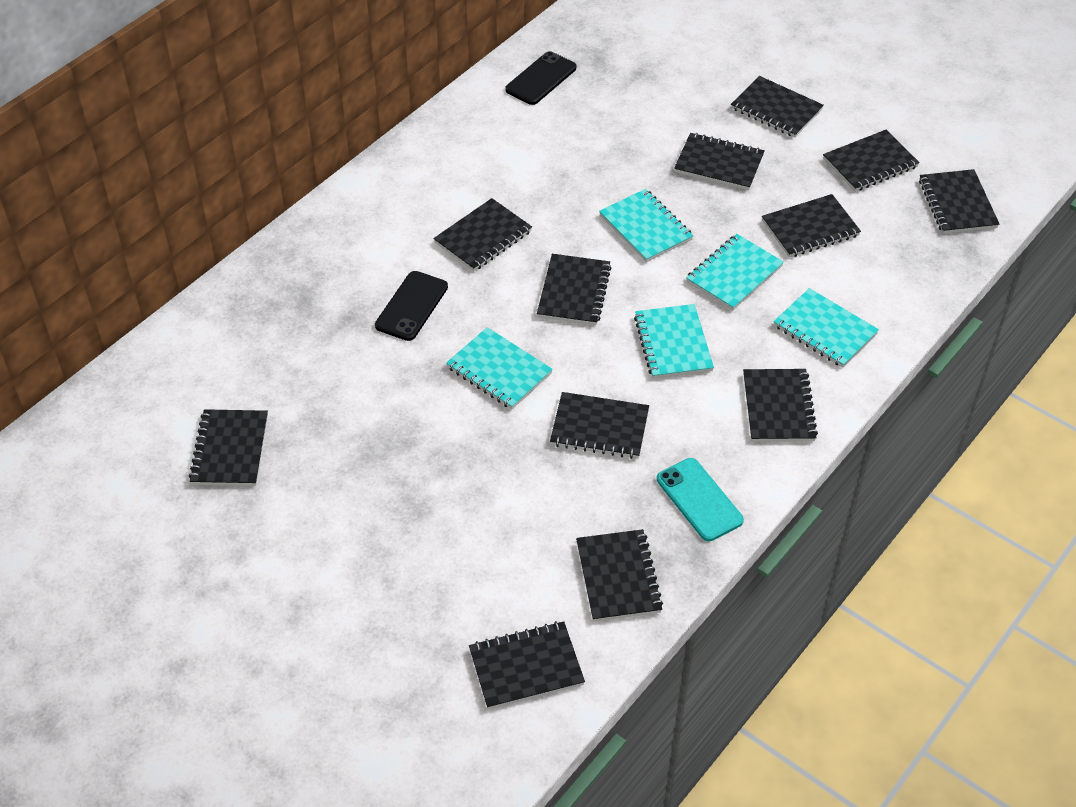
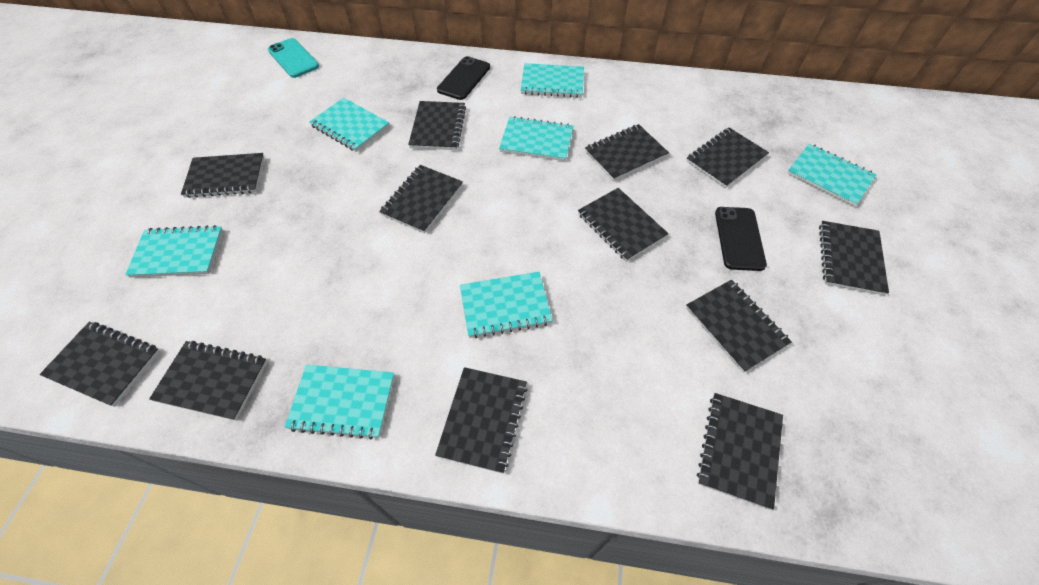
turquoise notebook: [446,327,553,409] [599,189,693,262] [634,304,714,379] [686,234,784,310] [773,288,879,368] = 5 -> [125,225,223,278] [285,364,394,439] [309,98,389,152] [460,272,553,338] [499,116,573,161] [520,63,584,98] [787,143,876,207] = 7

